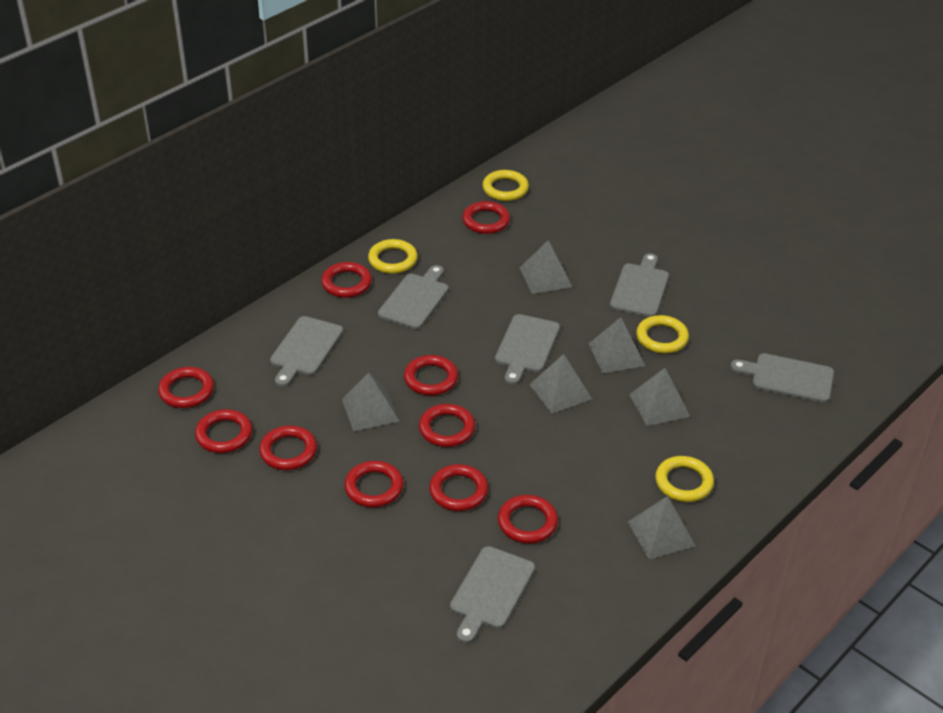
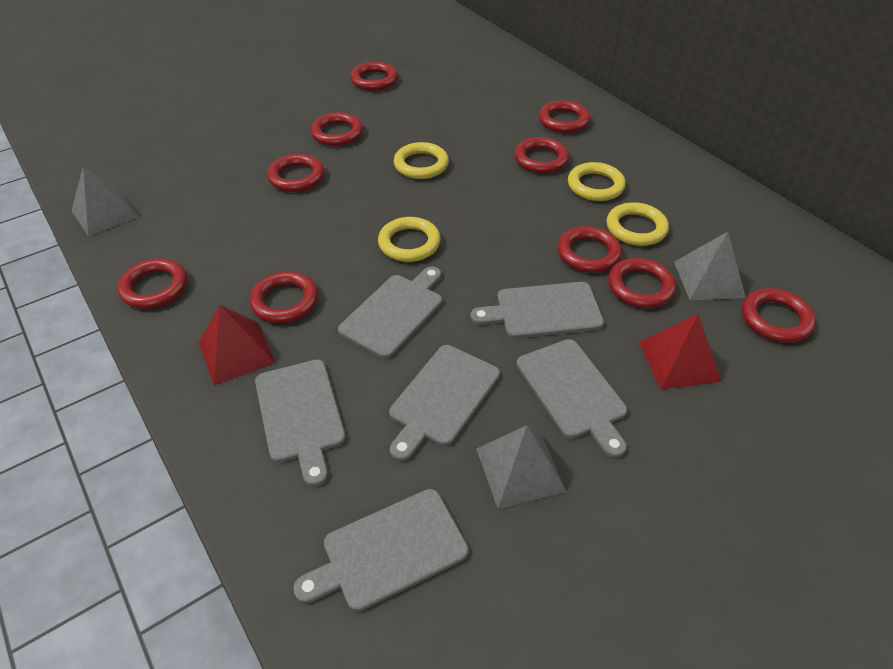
grey pyramid: [342,372,399,431] [520,240,572,294] [529,354,592,414] [589,317,645,373] [628,496,696,559] [629,368,690,426] = 6 -> [72,166,139,237] [476,425,566,509] [674,232,746,300] = 3
red pyramid: none = 0 -> [199,305,275,385] [639,314,722,390] = 2

